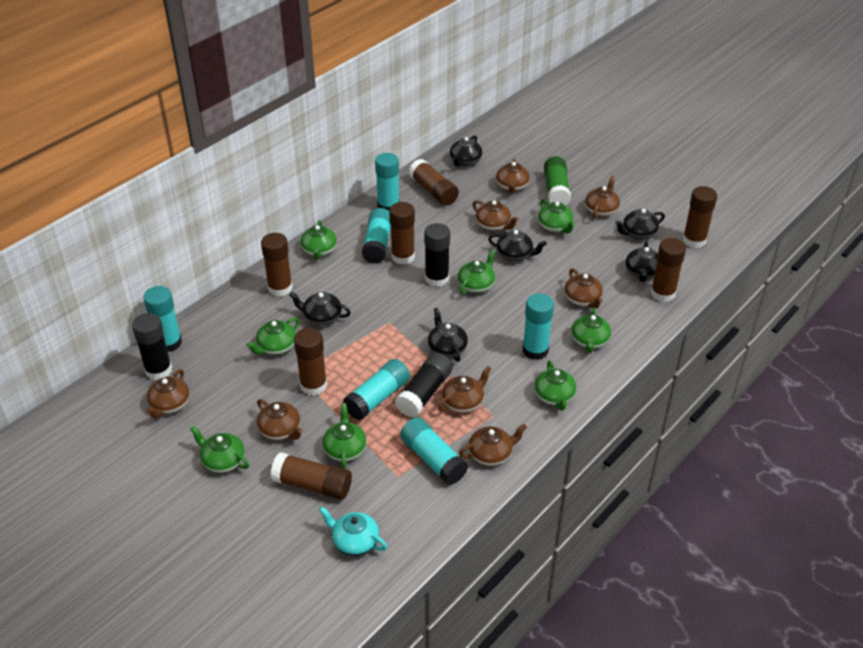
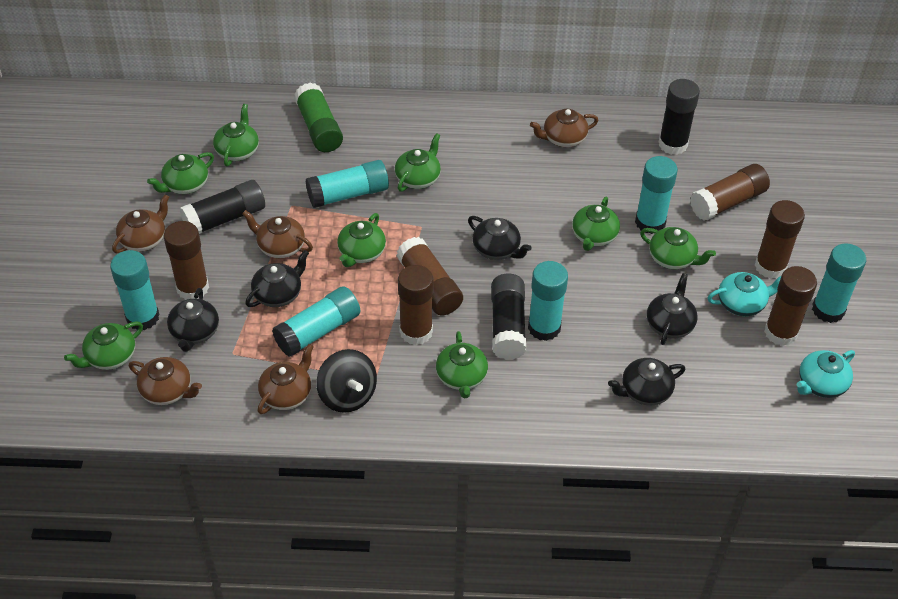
black spinning top: none = 0 -> [316,349,377,413] = 1
black teapot: [289,292,351,325] [428,308,468,362] [450,135,482,167] [488,230,547,261] [615,209,665,239] [625,242,658,282] = 6 -> [167,288,219,352] [245,250,309,307] [468,216,532,260] [608,358,685,406] [647,273,698,345] = 5
brown glue stick: [261,233,293,297] [271,452,352,500] [294,328,327,396] [389,202,415,265] [409,159,459,206] [651,238,686,302] [683,186,717,248] = 7 -> [163,221,209,300] [396,237,463,315] [398,265,433,345] [690,164,770,221] [755,200,805,279] [764,266,817,346] = 6
brown teapot: [146,369,190,418] [257,399,303,440] [438,366,491,413] [459,424,527,466] [472,200,519,231] [496,158,530,193] [564,268,603,309] [585,176,620,218] = 8 -> [112,194,169,254] [129,357,202,405] [242,210,313,258] [258,344,314,414] [530,109,598,147] = 5
turquoise teapot: [319,507,387,556] = 1 -> [708,272,781,316] [797,350,855,398] = 2

